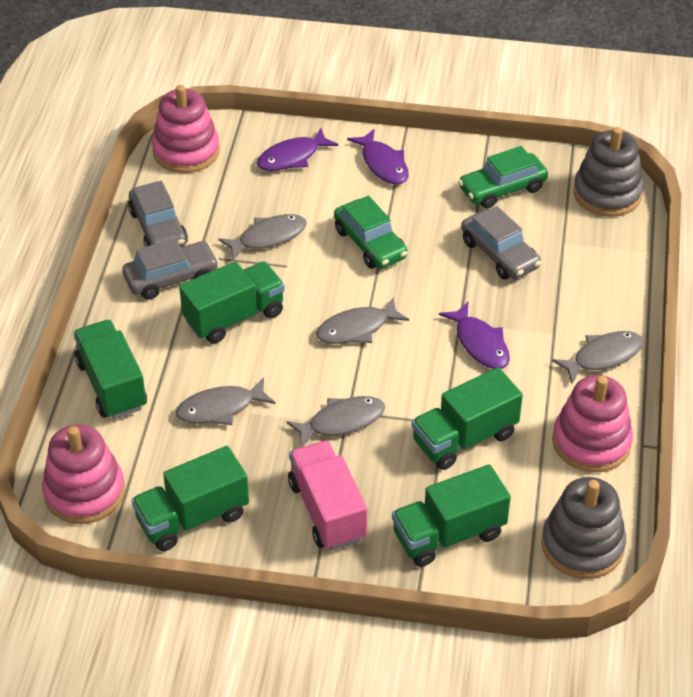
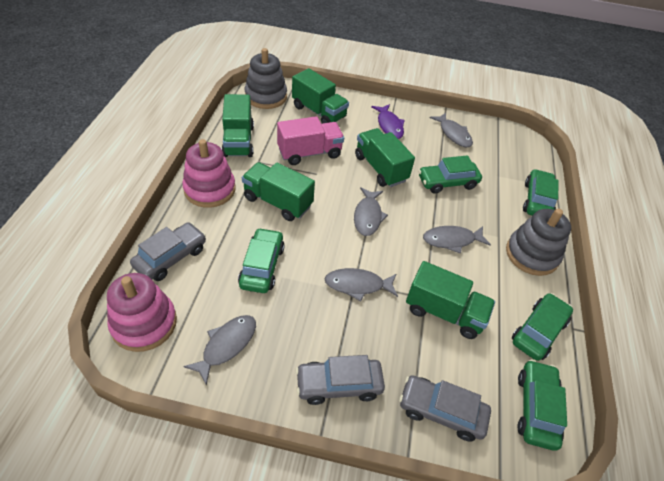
green car: [334,196,408,269] [458,146,548,209] = 2 -> [238,228,285,293] [418,155,482,194] [512,293,573,361] [517,360,567,451] [523,169,559,216] = 5
pink stacking toy: [42,425,125,524] [152,85,220,173] [552,375,633,472] = 3 -> [107,273,177,352] [182,139,236,208] = 2
purple fish: [257,128,338,171] [347,129,409,185] [439,301,510,369] = 3 -> [371,104,405,139] = 1

